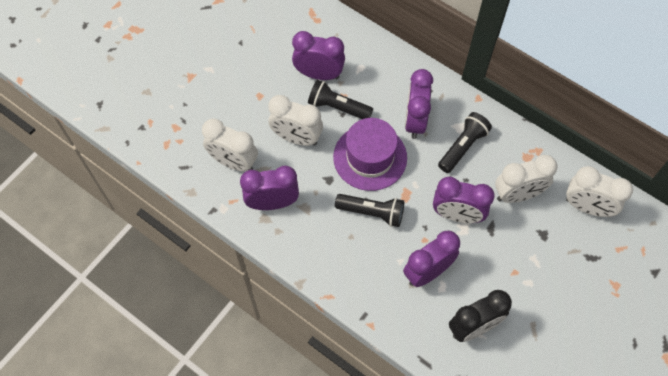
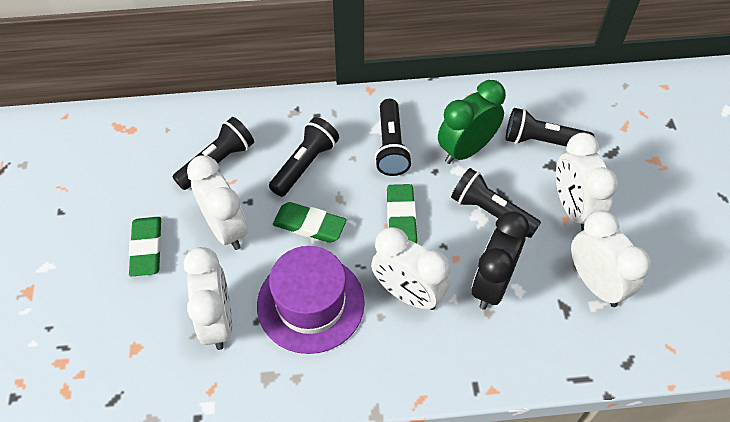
black flashlight: [308,80,373,119] [335,194,404,227] [438,112,492,173] = 3 -> [173,117,254,190] [269,117,339,197] [375,99,412,176] [451,168,541,238] [506,108,594,147] = 5
green clock: none = 0 -> [438,80,506,164] = 1
green eraser: none = 0 -> [129,217,162,276] [273,202,346,243] [387,184,417,243] = 3
purple clock: [240,166,299,210] [292,31,345,80] [403,231,460,287] [405,69,433,139] [433,176,495,223] = 5 -> none = 0
white clock: [202,119,258,172] [268,95,323,146] [495,155,558,203] [566,166,633,217] = 4 -> [184,247,233,350] [187,155,248,250] [371,227,450,310] [556,133,618,231] [571,211,651,307] = 5

